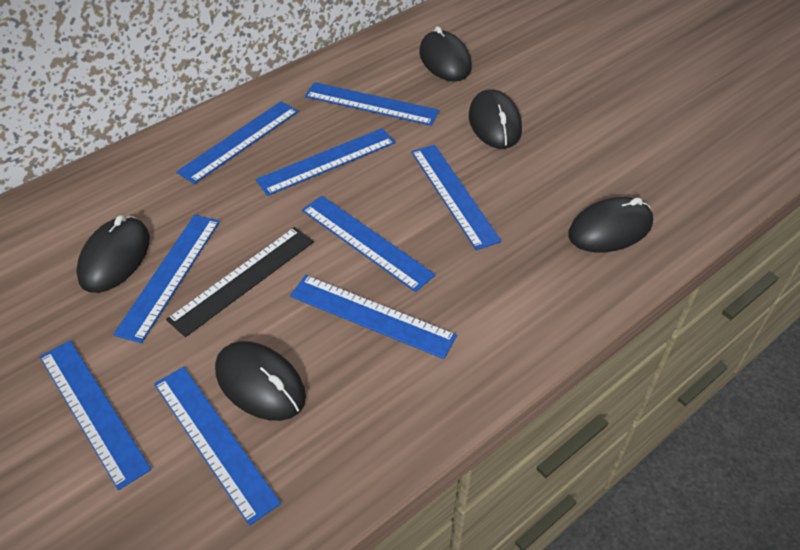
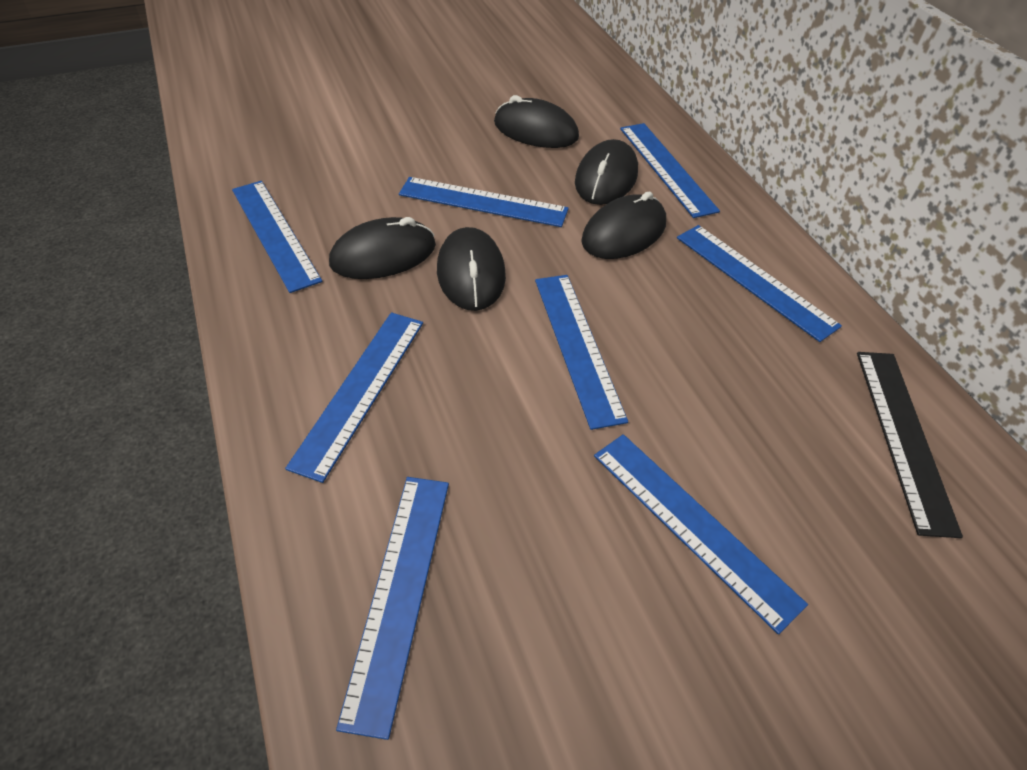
blue ruler: [40,340,152,490] [113,215,220,343] [154,367,281,526] [177,101,299,184] [256,128,396,196] [290,275,457,359] [302,196,436,292] [305,82,439,126] [411,145,502,250] = 9 -> [232,181,322,293] [285,312,423,483] [336,477,449,740] [399,177,569,227] [535,275,628,430] [594,434,808,634] [620,123,720,218] [677,225,842,342] = 8

